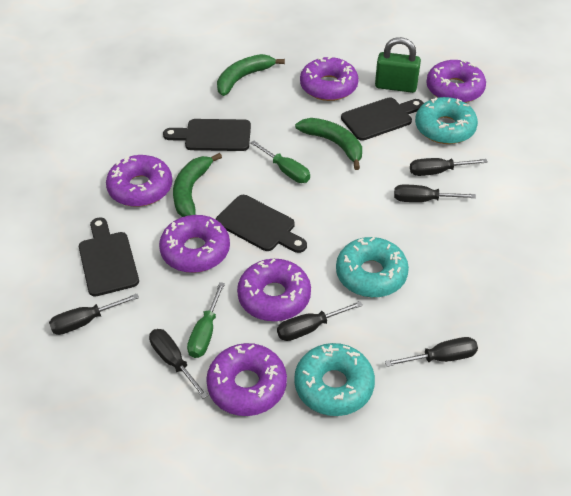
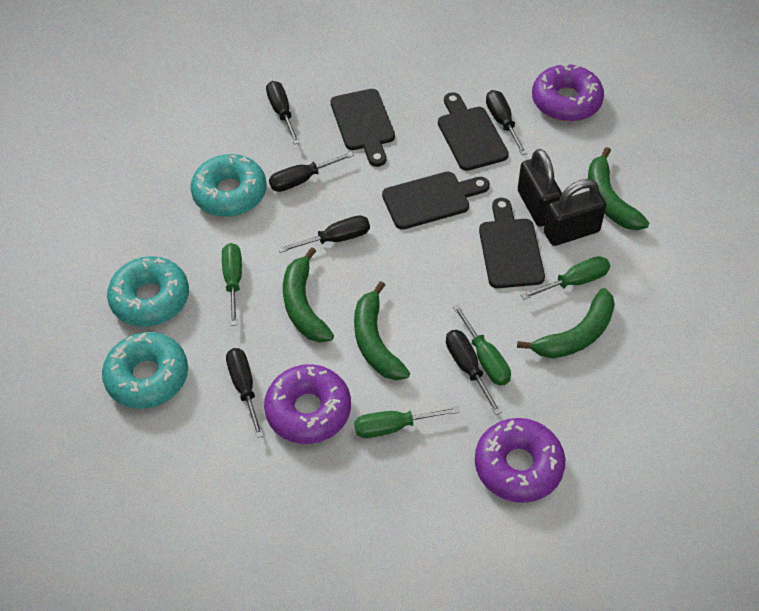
black padlock: none = 0 -> [518,149,562,227] [544,179,606,246] = 2
green banana: [173,153,222,217] [217,54,285,96] [295,118,362,170] = 3 -> [283,247,334,343] [354,281,410,380] [517,288,615,358] [588,147,650,230] = 4
green padlock: [375,37,421,93] = 1 -> none = 0
green screwdriver: [187,282,225,358] [251,141,310,183] = 2 -> [222,243,242,326] [354,407,460,438] [453,304,511,386] [521,256,610,300] = 4
purple donut: [106,155,173,207] [159,215,230,273] [206,343,287,416] [237,259,311,321] [300,56,359,101] [426,60,486,103] = 6 -> [264,364,351,444] [475,418,565,503] [532,64,604,122] = 3

